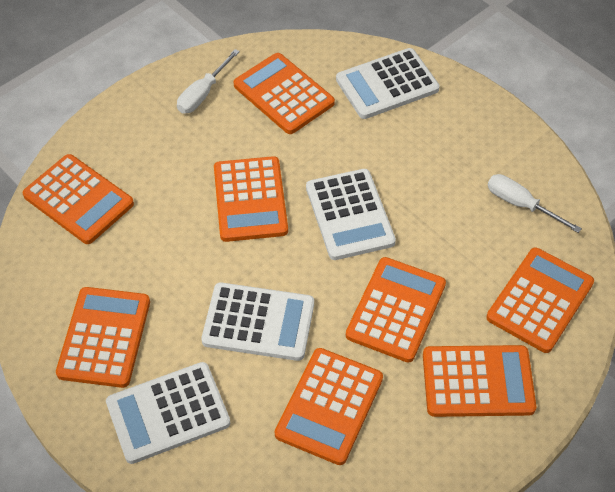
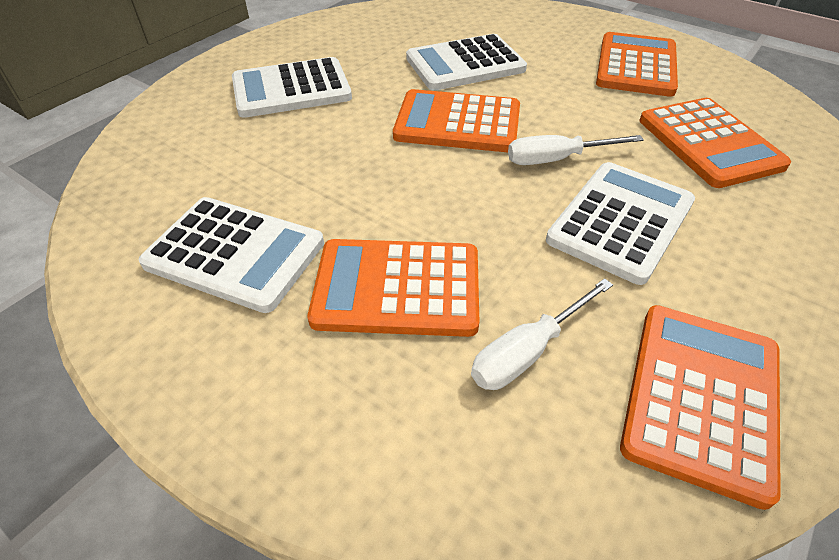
orange calculator: [22,154,134,244] [56,287,150,388] [214,156,288,242] [233,53,335,134] [275,348,383,465] [346,257,446,363] [423,345,536,417] [486,248,594,353] = 8 -> [308,239,480,337] [393,89,520,152] [596,32,678,97] [620,305,781,510] [640,98,791,188] = 5

